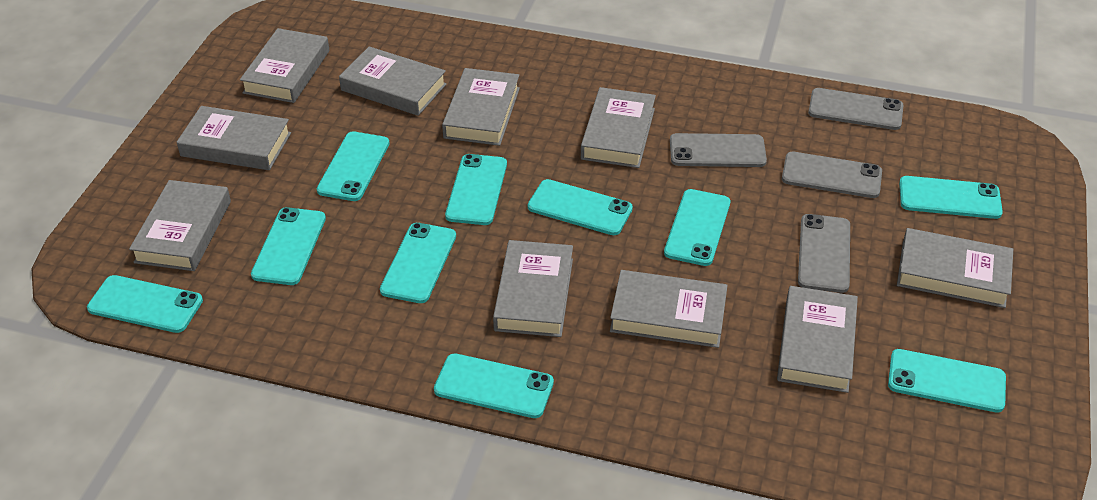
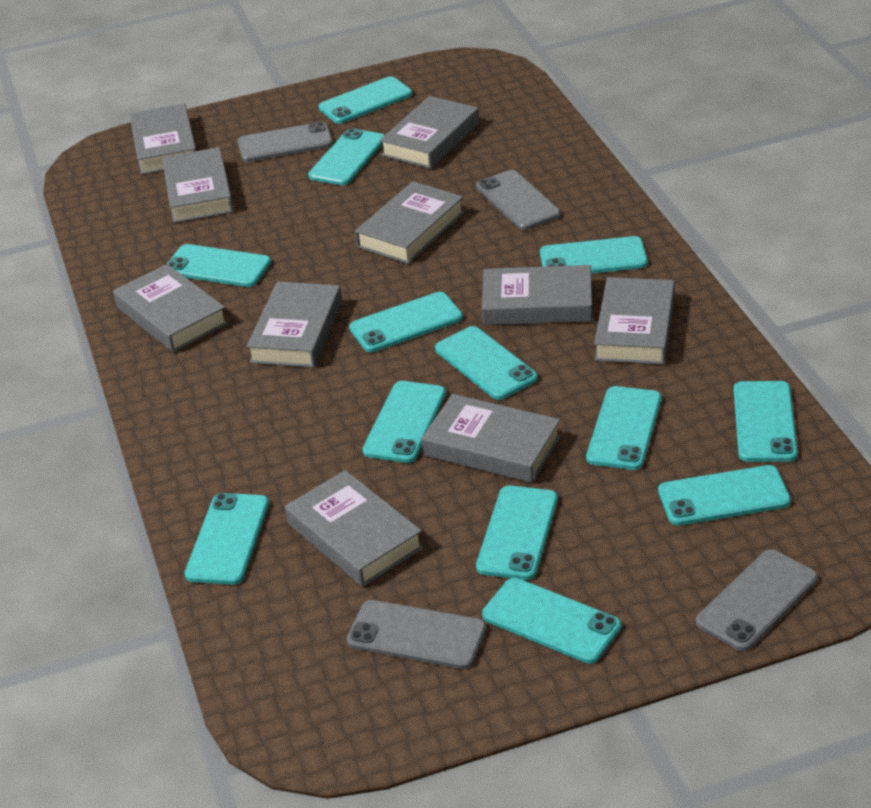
turquoise phone: [87,275,203,333] [251,207,326,285] [317,131,390,201] [380,223,456,303] [434,353,554,418] [445,154,507,225] [528,179,633,235] [664,189,730,266] [888,349,1006,413] [899,176,1003,219] = 10 -> [167,244,271,287] [185,493,269,585] [308,128,385,185] [319,76,412,124] [349,292,463,352] [362,381,446,463] [435,326,538,400] [476,485,558,580] [482,578,621,664] [540,236,648,274] [586,386,661,470] [658,465,791,526] [734,381,798,462] = 13

